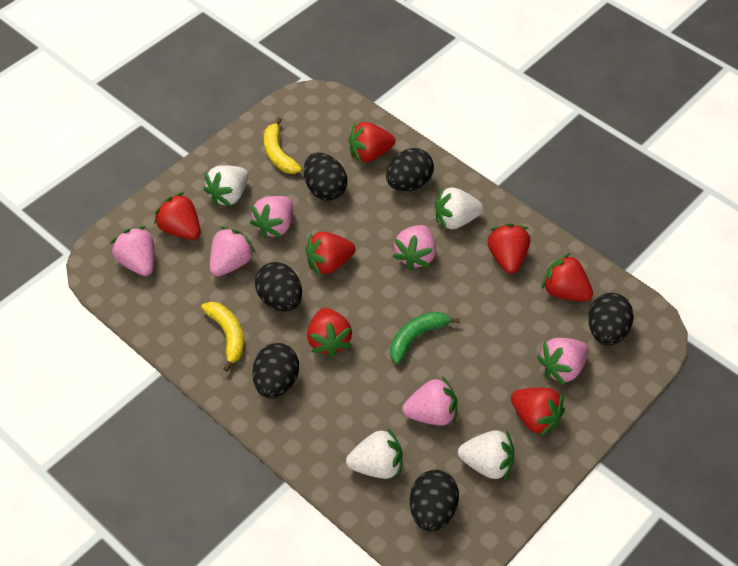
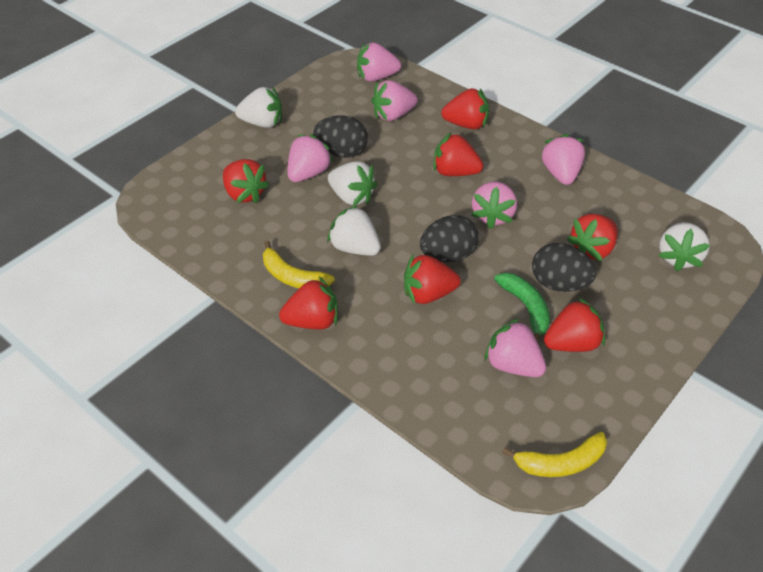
black egg: [252,343,299,399] [255,262,302,312] [304,153,347,201] [386,148,434,191] [410,470,459,532] [588,293,634,346] = 6 -> [313,116,368,158] [420,215,479,263] [532,243,596,292] = 3

